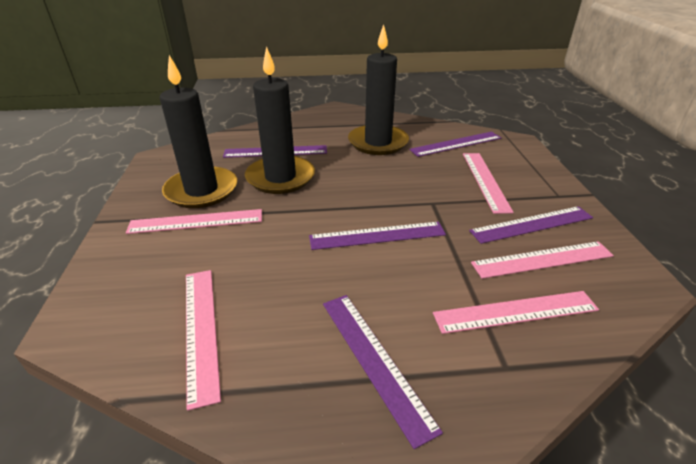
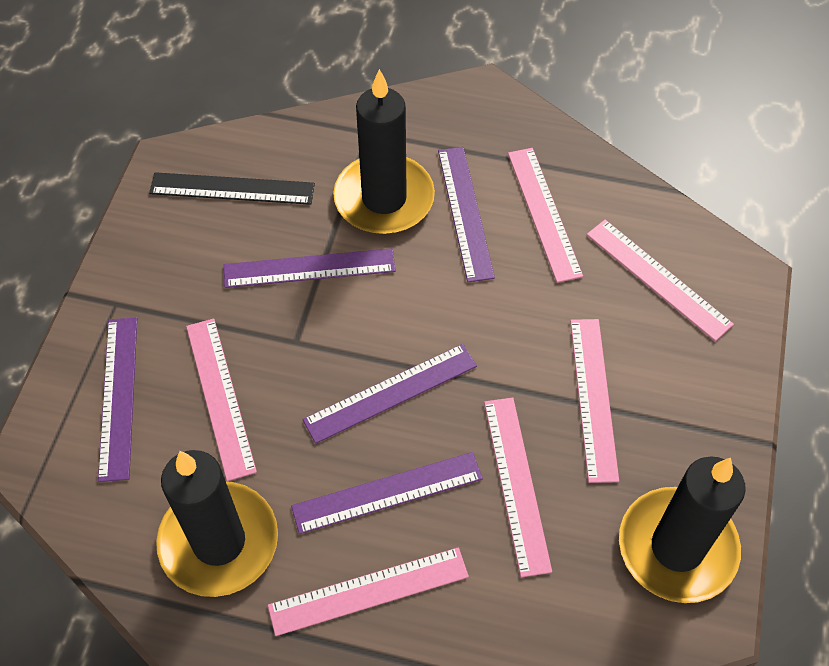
black ruler: none = 0 -> [149,172,315,205] = 1
pink ruler: [126,209,262,234] [186,270,221,411] [433,291,599,334] [463,153,514,214] [471,241,614,279] = 5 -> [186,318,257,481] [268,547,469,636] [484,397,552,577] [508,148,583,283] [570,319,619,483] [586,220,734,341] = 6

